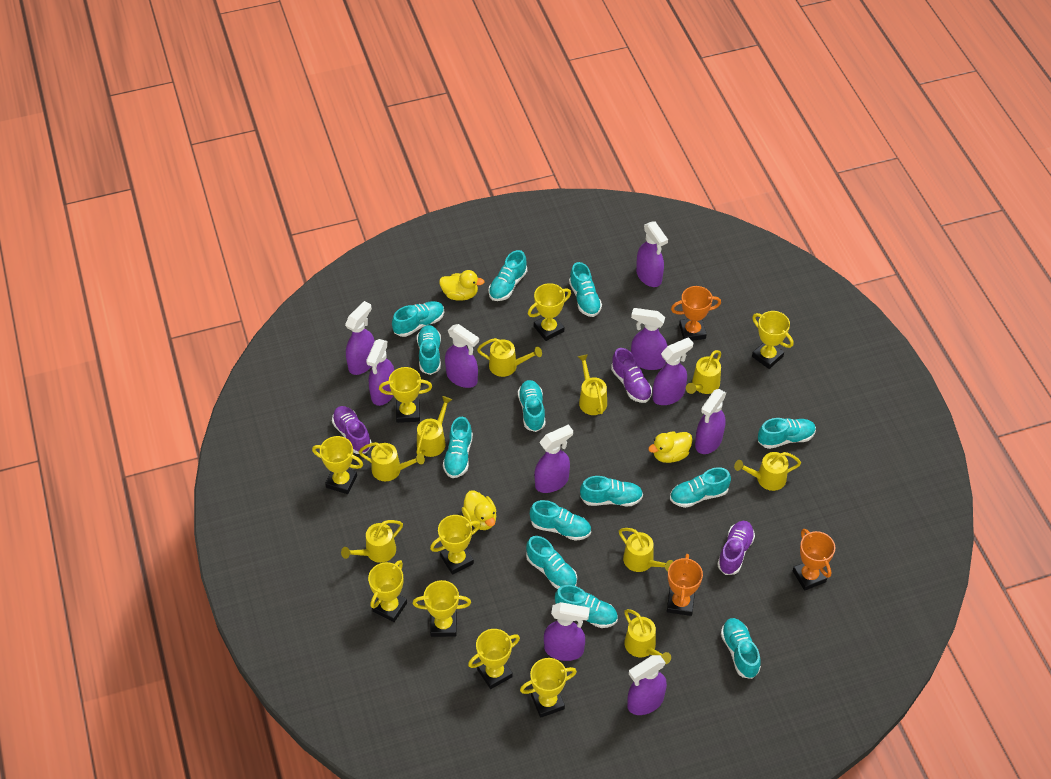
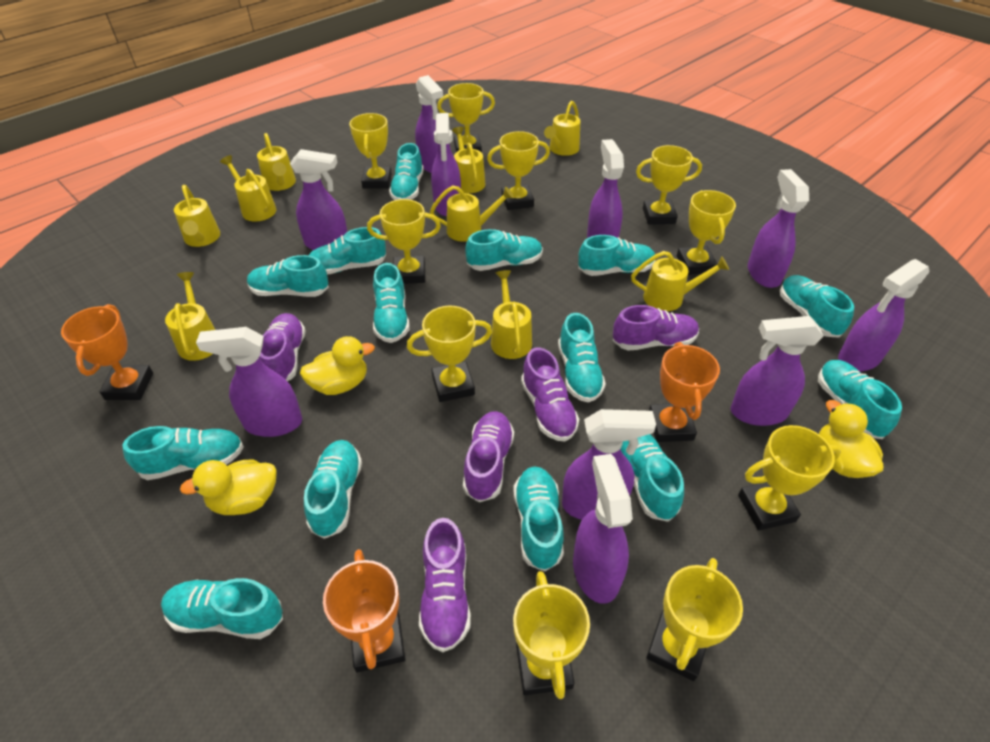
purple shoe: [332,406,372,454] [611,348,652,403] [717,521,755,575] = 3 -> [259,313,306,381] [419,518,471,652] [463,411,514,502] [521,347,579,442] [613,305,699,351] = 5
turquoise shoe: [392,301,444,337] [417,325,441,375] [443,417,473,478] [488,250,527,301] [518,380,546,432] [526,536,577,589] [530,500,591,541] [555,585,618,628] [569,262,602,317] [580,476,643,506] [670,467,731,508] [721,618,761,679] [758,418,816,449] = 13 -> [122,426,244,480] [161,578,283,639] [247,255,329,297] [304,440,362,539] [308,227,386,275] [373,263,410,343] [389,143,424,200] [465,229,543,271] [514,466,564,571] [558,313,606,402] [578,235,656,276] [621,434,684,522] [780,275,854,338] [818,360,902,439] = 14
yellow trophy: [312,436,363,494] [368,560,407,622] [379,367,432,423] [413,580,471,637] [430,515,481,575] [468,629,520,689] [520,658,577,718] [528,283,571,341] [752,311,793,369] = 9 -> [349,113,392,189] [367,199,441,284] [407,306,492,402] [437,83,495,153] [487,131,550,210] [513,571,590,699] [636,145,702,225] [646,558,743,681] [677,190,736,275] [738,425,841,531] = 10

